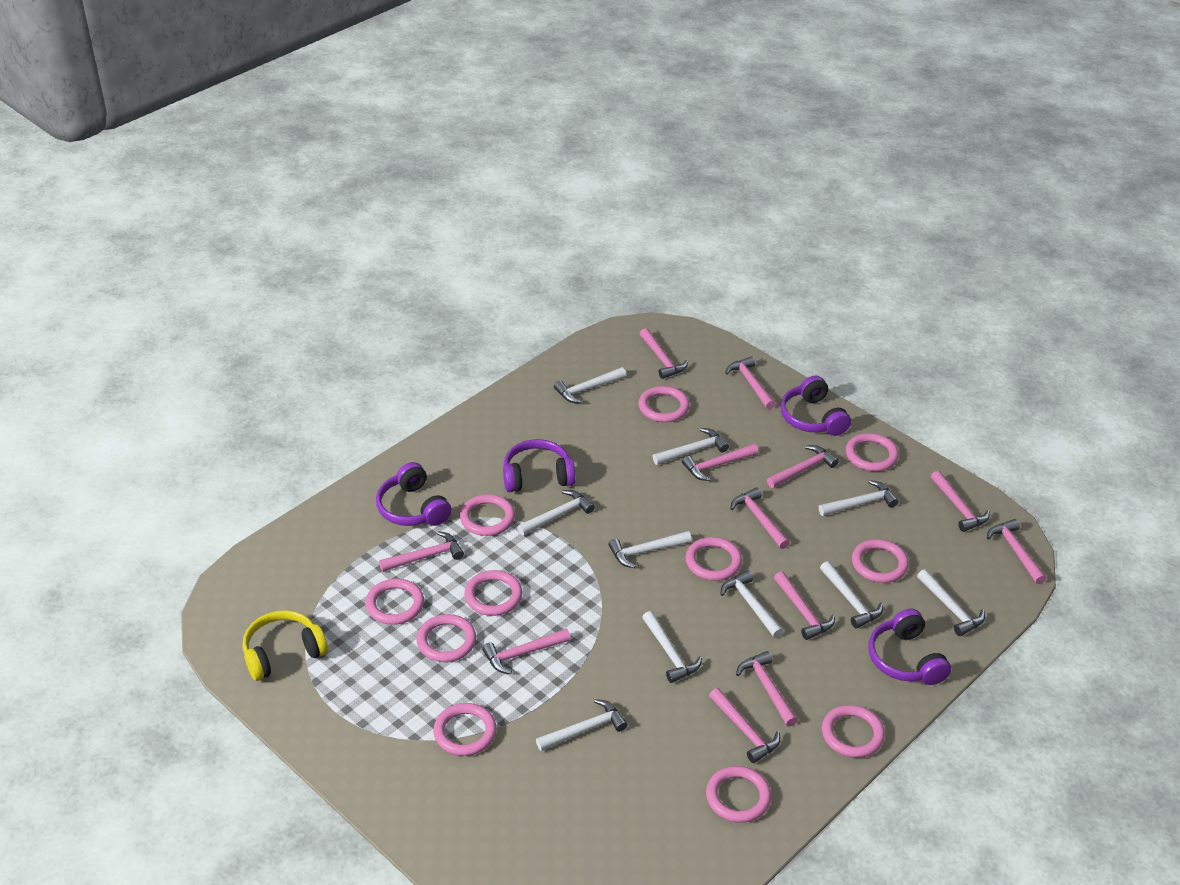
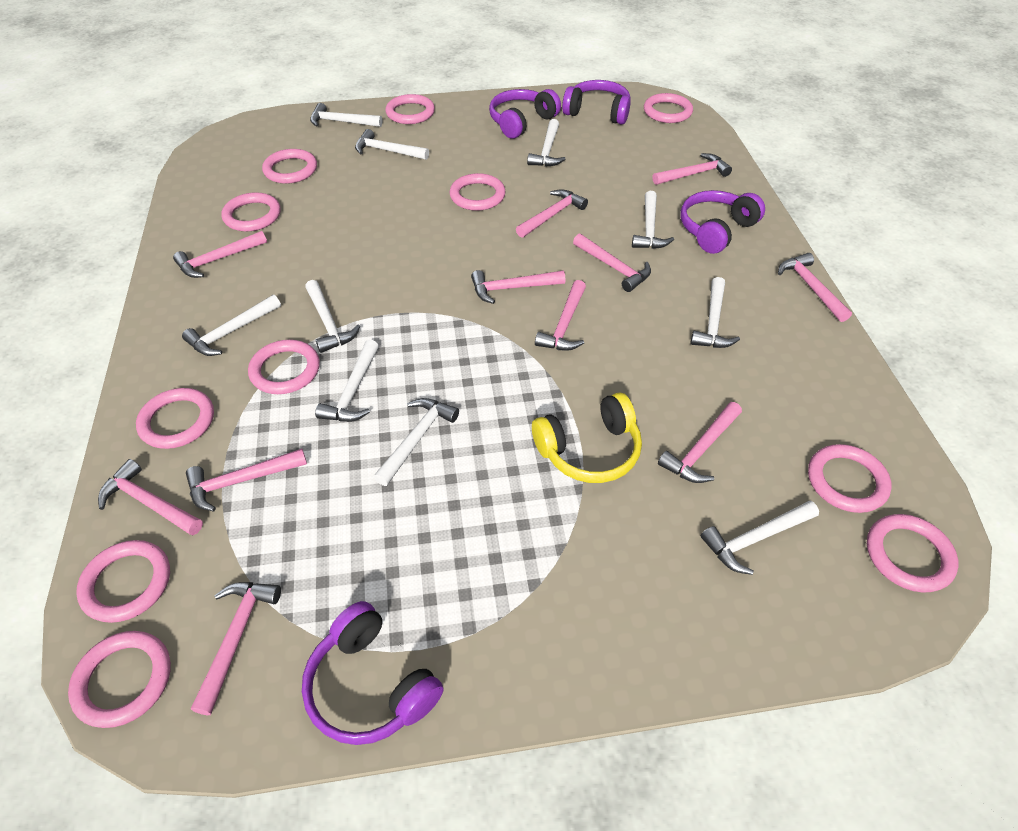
pink hammer: [379,531,464,572] [482,629,571,674] [639,328,688,379] [682,444,758,481] [709,688,780,763] [725,356,775,409] [731,487,790,549] [736,651,798,727] [767,445,839,488] [774,571,835,640] [931,471,990,532] [987,519,1046,584] = 12 -> [98,459,203,536] [173,231,267,278] [186,449,307,511] [191,582,281,715] [471,270,565,304] [516,189,588,238] [535,280,586,351] [573,234,651,292] [653,153,732,185] [658,402,742,483] [778,253,852,322] = 11

